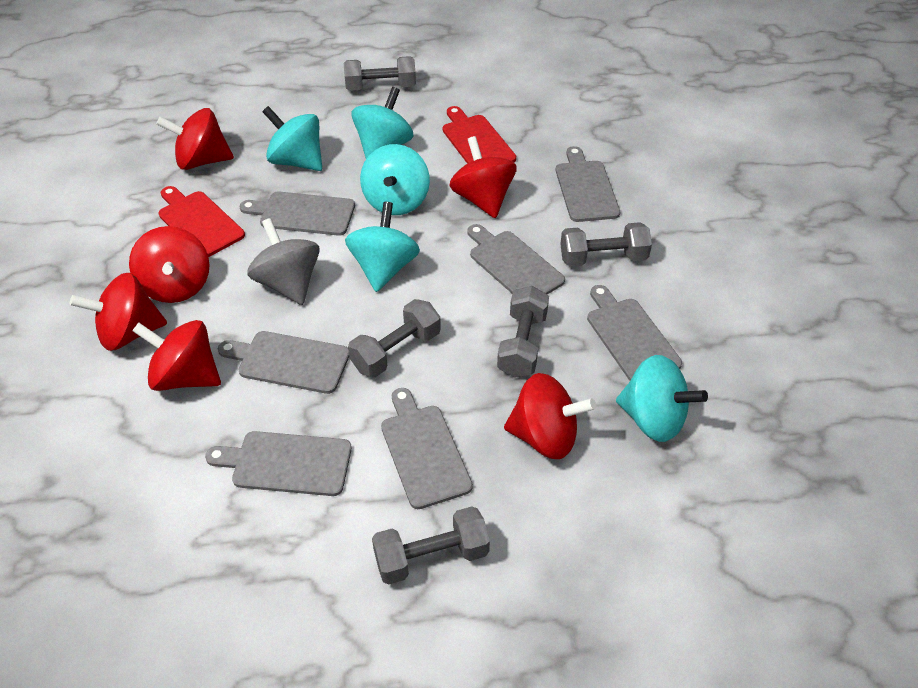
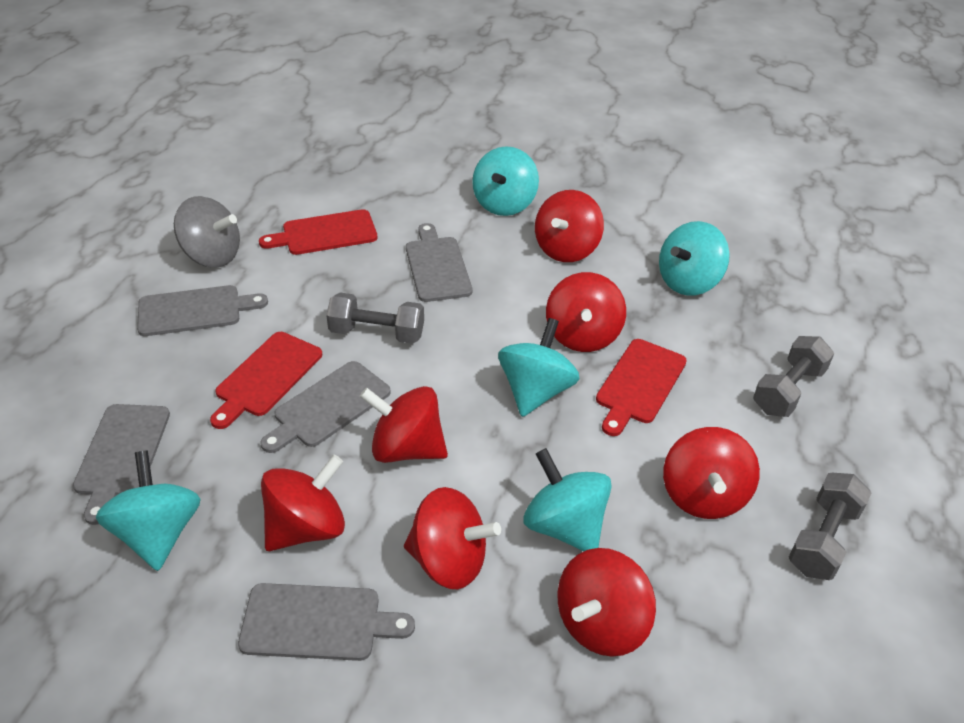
grey cutting board: [205,431,352,496] [218,331,349,394] [240,191,355,236] [381,388,473,509] [467,224,565,294] [556,146,620,222] [587,285,682,381] = 7 -> [73,404,170,525] [137,285,268,336] [238,583,415,661] [260,361,391,453] [406,223,472,302] = 5
grey dumbbell: [344,56,416,91] [348,299,441,378] [372,506,490,585] [497,286,549,378] [560,222,652,267] = 5 -> [326,293,424,344] [753,336,834,417] [789,473,872,580] = 3
red cutting board: [159,186,245,257] [443,106,516,164] = 2 -> [210,332,322,429] [259,209,377,255] [596,339,687,436] = 3
red spinning top: [70,273,167,351] [129,226,210,303] [132,320,221,391] [156,108,234,170] [449,136,517,218] [504,373,596,459] = 6 -> [261,455,345,551] [360,386,448,463] [404,487,501,589] [535,190,604,262] [546,272,626,352] [558,548,656,657] [663,427,760,519] = 7

